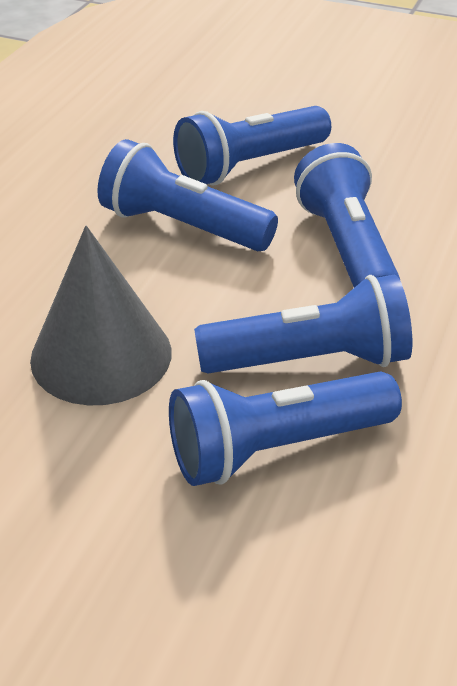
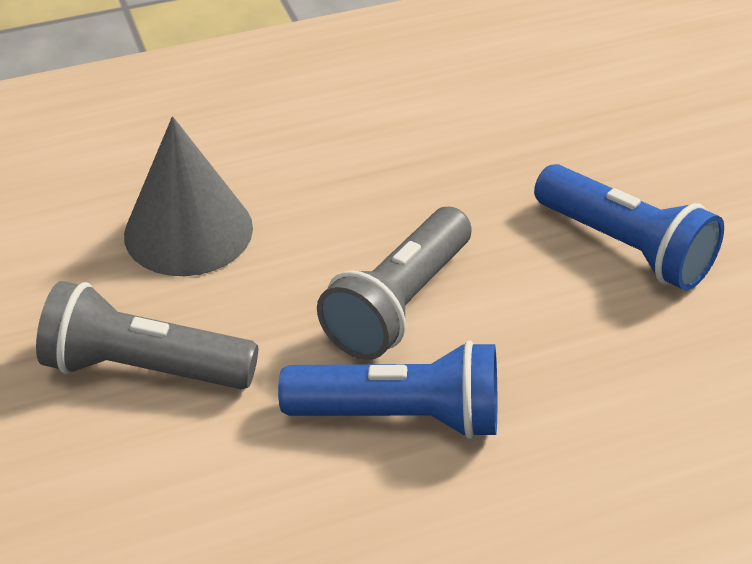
blue flashlight: [97,139,278,251] [169,371,402,486] [173,106,331,186] [194,275,412,373] [294,143,400,288] = 5 -> [278,340,497,439] [534,164,724,291] = 2
grey flashlight: none = 0 -> [36,281,258,389] [317,207,471,360] = 2

